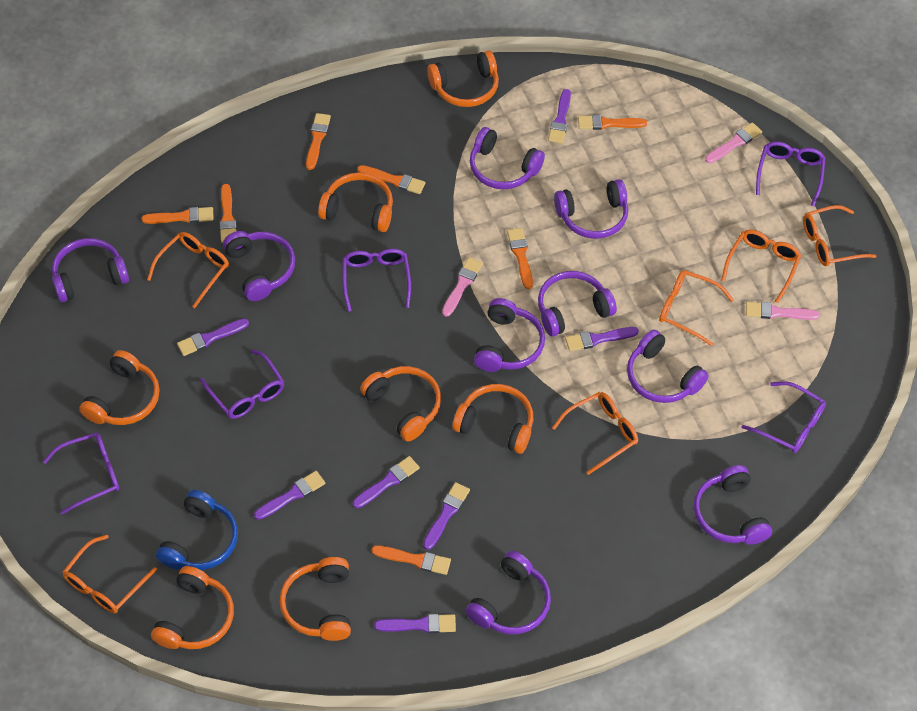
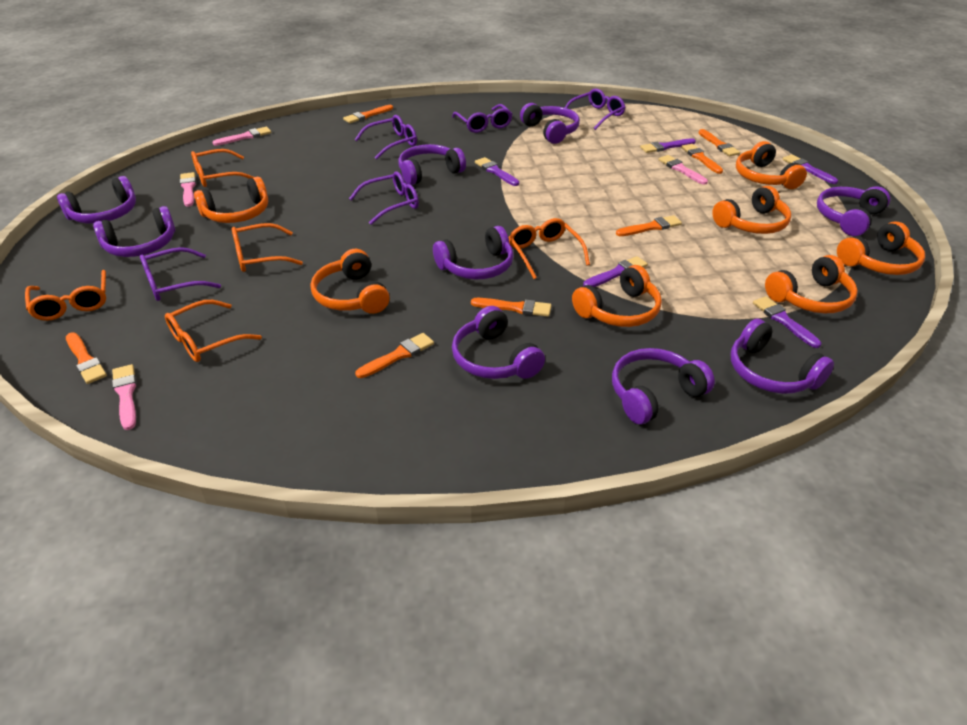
blue headphones: [156,490,238,570] = 1 -> none = 0
orange glasses: [62,535,157,613] [147,232,229,308] [552,392,638,475] [659,270,734,346] [721,230,801,303] [803,205,876,266] = 6 -> [25,270,106,321] [165,300,262,362] [191,149,254,187] [232,223,303,272] [508,218,590,279] = 5
pink brush: [442,257,483,317] [705,122,762,163] [746,302,820,320] = 3 -> [112,364,137,430] [180,172,196,207] [212,127,271,146] [658,155,708,185] = 4
purple brush: [177,318,249,356] [254,471,325,520] [353,456,420,508] [374,614,456,633] [423,482,470,550] [548,89,571,144] [565,327,639,351] = 7 -> [475,157,519,186] [583,256,648,287] [640,138,696,153] [753,296,821,348] [783,154,838,184] = 5

